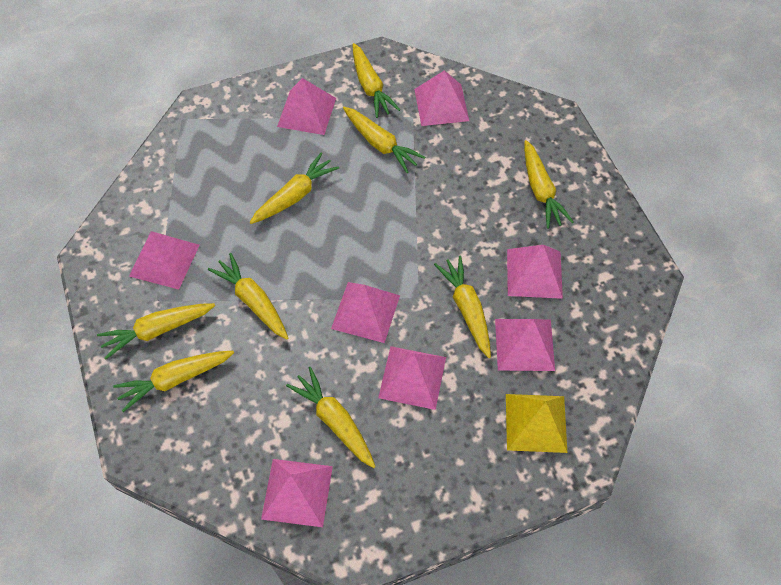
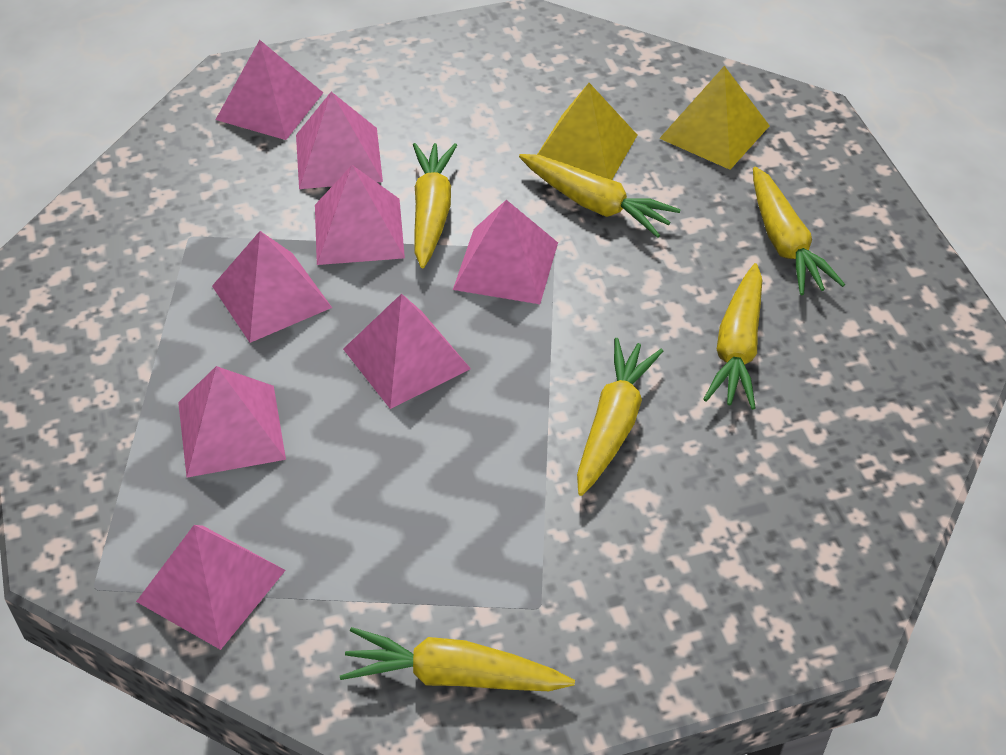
yellow carrot: [97,303,215,359] [113,351,234,412] [208,253,288,340] [250,153,339,224] [286,367,376,468] [343,107,425,173] [353,43,400,118] [434,255,491,358] [524,140,573,229] = 9 -> [340,627,575,691] [413,143,457,268] [519,154,681,238] [577,338,663,496] [703,263,762,410] [753,166,845,295] = 6
yellow pyramid: [506,394,567,453] = 1 -> [537,83,637,180] [659,66,770,170] = 2

